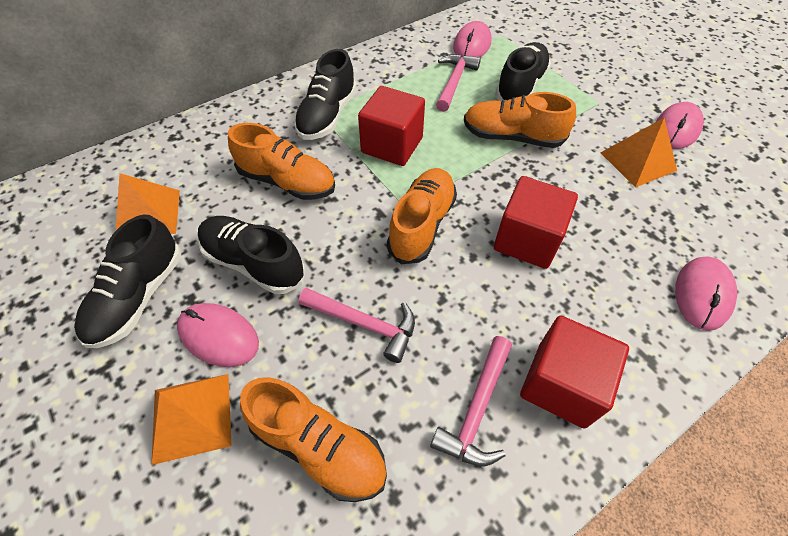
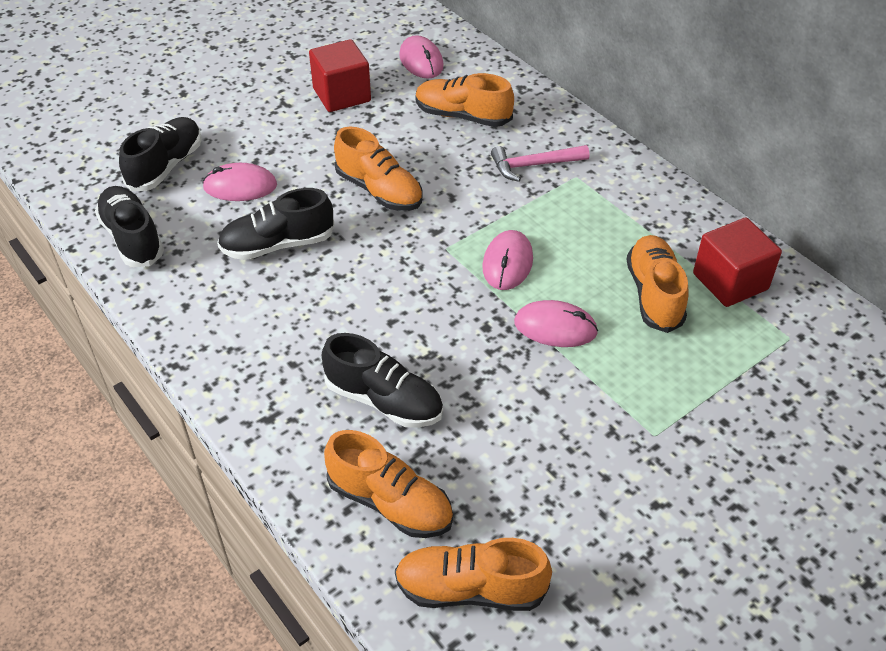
orange pyramid: [116,173,180,234] [152,374,232,465] [601,118,677,188] = 3 -> none = 0
orange shoe: [228,123,335,200] [240,377,387,502] [387,168,457,264] [464,92,576,148] = 4 -> [324,430,453,538] [334,127,423,211] [395,538,552,611] [416,73,514,127] [627,235,689,333] = 5
pink hammer: [299,288,415,363] [430,336,512,466] [436,54,481,112] = 3 -> [491,145,589,182] = 1
red cube: [358,86,425,166] [494,176,578,269] [520,316,629,428] = 3 -> [309,39,371,112] [693,217,782,307] = 2

